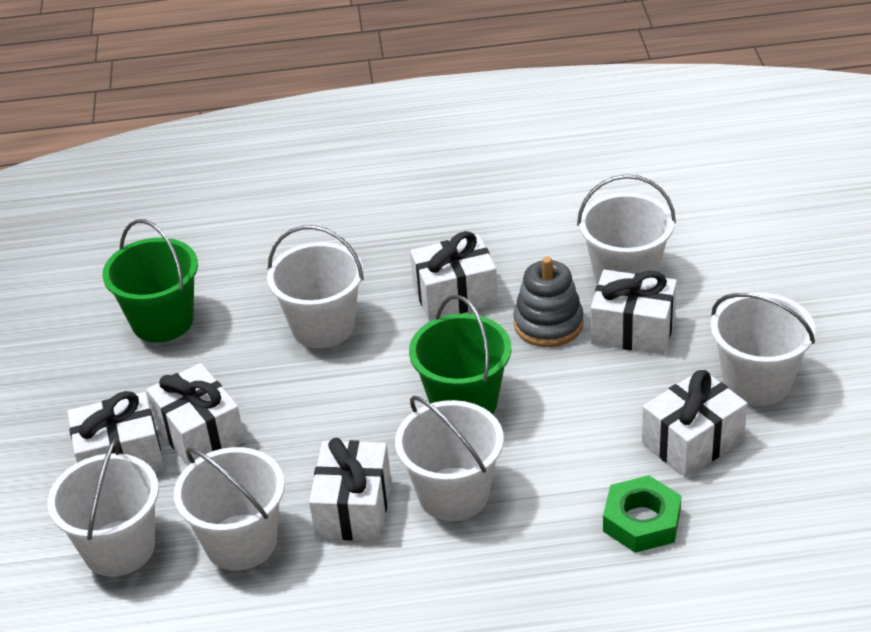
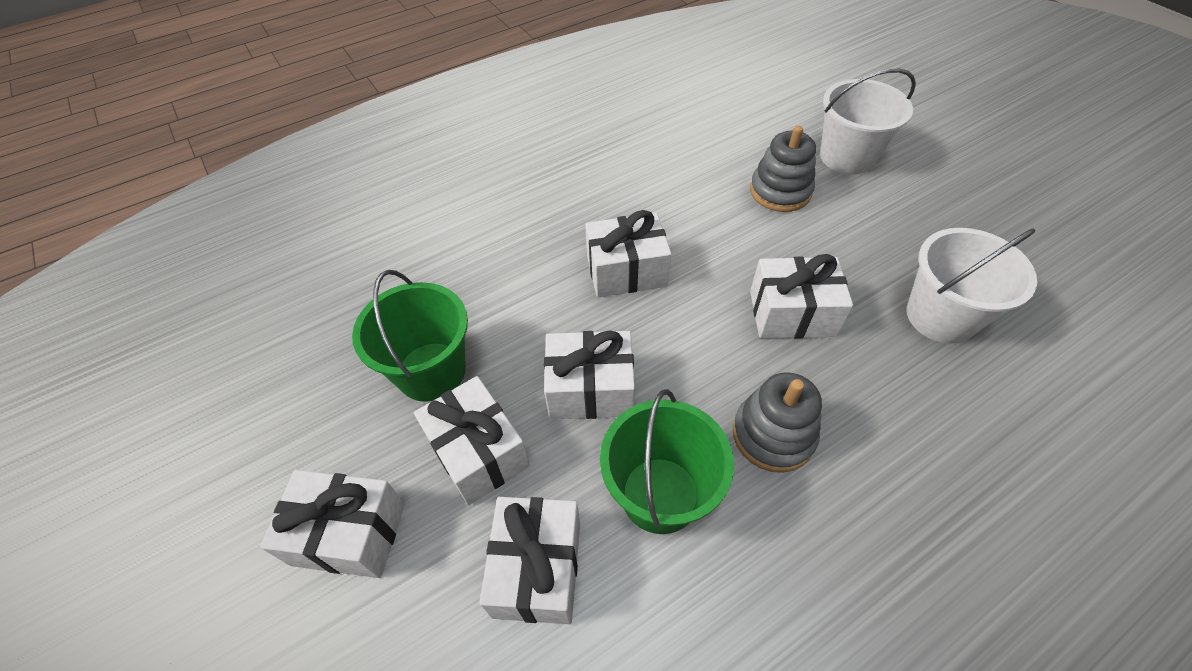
green nut: [603,475,682,553] = 1 -> none = 0
grey stacking toy: [513,257,584,347] = 1 -> [733,372,822,473] [750,126,816,212] = 2
white bucket: [47,438,159,577] [174,447,285,571] [267,225,364,348] [395,396,504,521] [577,174,676,285] [710,292,815,406] = 6 -> [820,69,916,175] [906,228,1037,344] = 2

